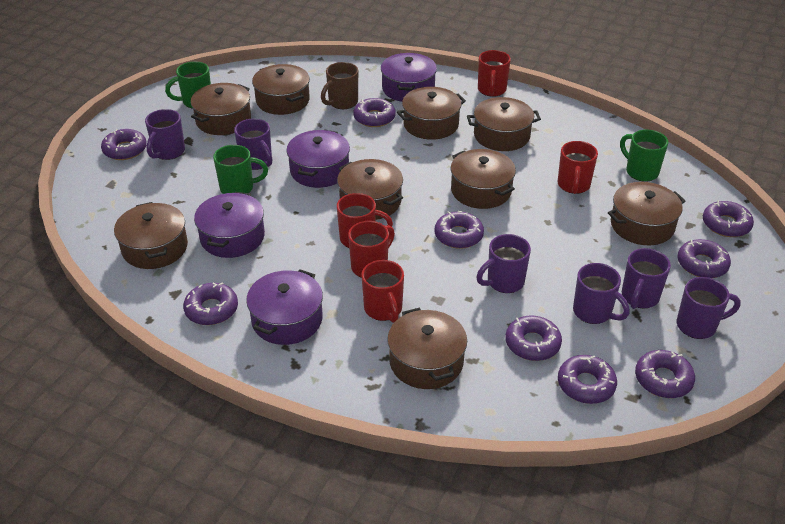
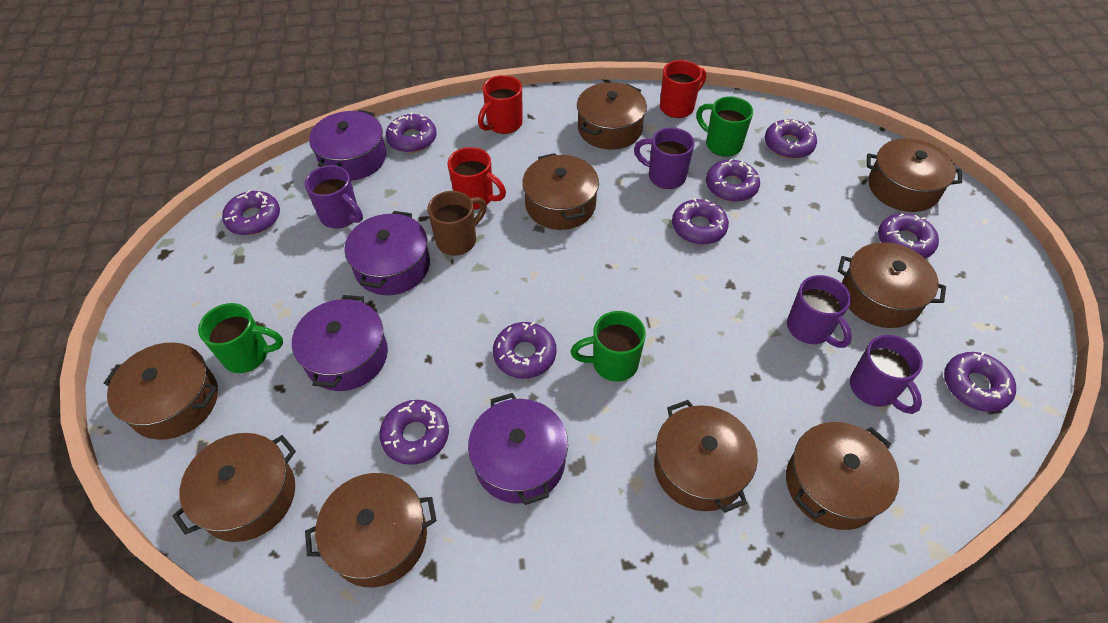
purple mug: [145,109,185,160] [234,119,272,170] [476,234,531,293] [573,263,630,324] [622,248,671,309] [677,277,741,339] = 6 -> [305,165,363,228] [634,127,695,189] [787,275,852,348] [850,335,923,414] = 4
red mug: [337,193,393,248] [348,221,395,278] [362,260,404,323] [478,50,511,97] [558,141,598,194] = 5 -> [448,147,506,210] [478,75,523,134] [660,60,706,118] = 3

